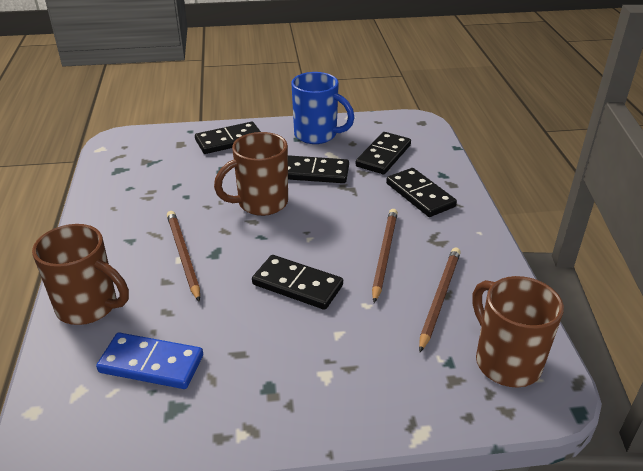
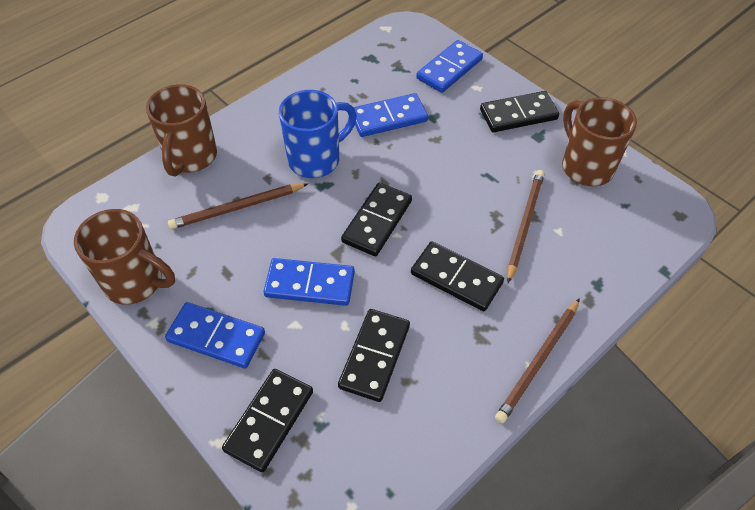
blue domino: [96,333,203,389] = 1 -> [165,302,265,369] [264,258,355,306] [354,93,428,137] [416,40,483,93] = 4

